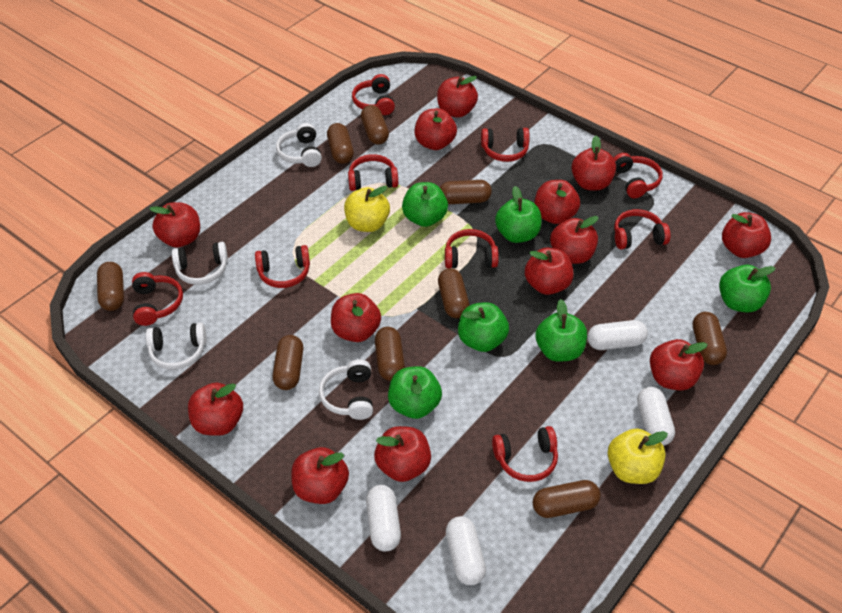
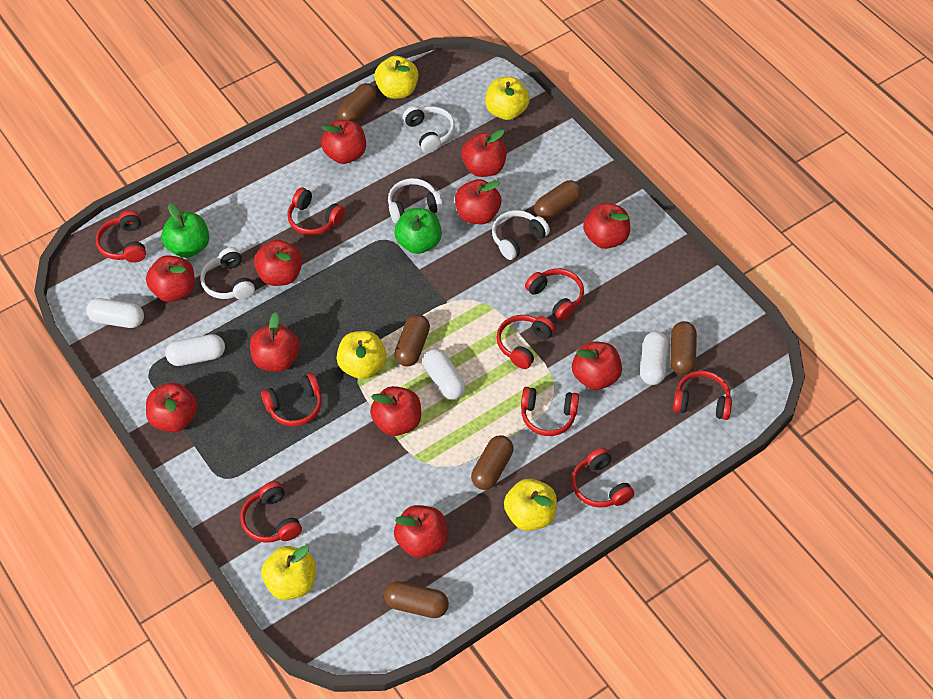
brown capsule: [97,262,124,311] [273,335,303,390] [327,123,354,164] [361,105,389,145] [375,327,405,381] [438,268,469,318] [440,180,492,204] [533,480,601,518] [693,312,727,365] = 9 -> [337,83,377,123] [384,581,449,618] [394,314,430,367] [471,435,513,490] [534,180,582,220] [670,321,697,375] = 6
green apple: [388,366,442,419] [402,182,448,227] [458,302,509,352] [495,186,541,243] [535,299,587,362] [719,265,775,313] = 6 -> [161,203,209,258] [394,208,442,254] = 2
red apple: [149,202,200,248] [188,383,243,436] [291,447,349,504] [331,293,381,342] [374,426,431,482] [415,108,457,150] [437,76,478,118] [525,247,574,295] [534,180,580,224] [550,216,599,264] [571,136,616,191] [650,339,708,391] [722,212,771,258] = 13 -> [146,256,195,302] [146,383,197,432] [250,312,300,372] [254,240,302,286] [321,120,366,164] [370,386,421,436] [394,505,447,558] [455,179,501,224] [461,130,507,177] [572,341,622,390] [583,203,630,249] = 11
yellow apple: [344,186,390,232] [608,428,668,484] = 2 -> [261,545,316,600] [336,331,387,379] [374,56,418,99] [485,77,530,120] [504,479,557,531] = 5

